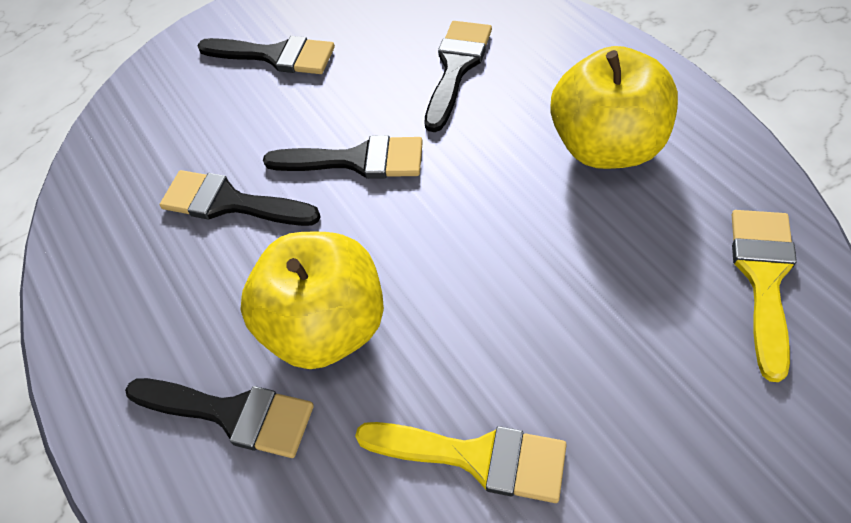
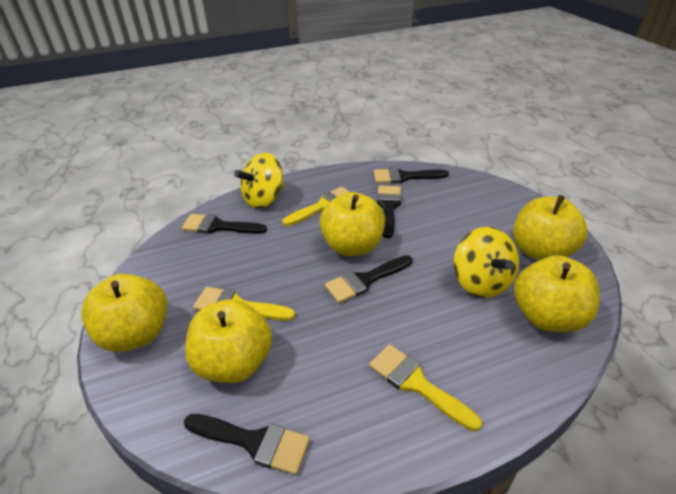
yellow apple: [240,232,384,369] [550,46,678,169] = 2 -> [81,274,168,352] [185,299,272,383] [320,192,385,256] [513,195,588,261] [514,256,600,332] = 5
yellow brush: [355,422,567,503] [732,210,797,382] = 2 -> [193,287,295,321] [283,186,349,226] [369,344,482,432] = 3
yellow spinning top: none = 0 -> [234,153,285,208] [453,227,519,298] = 2

